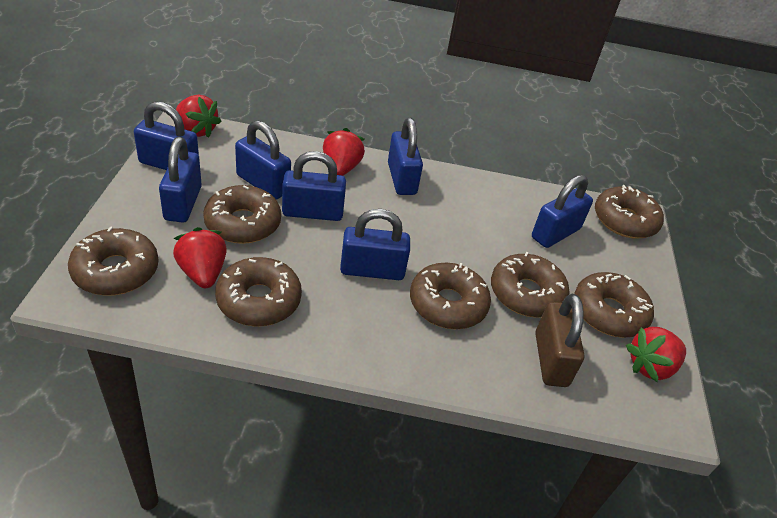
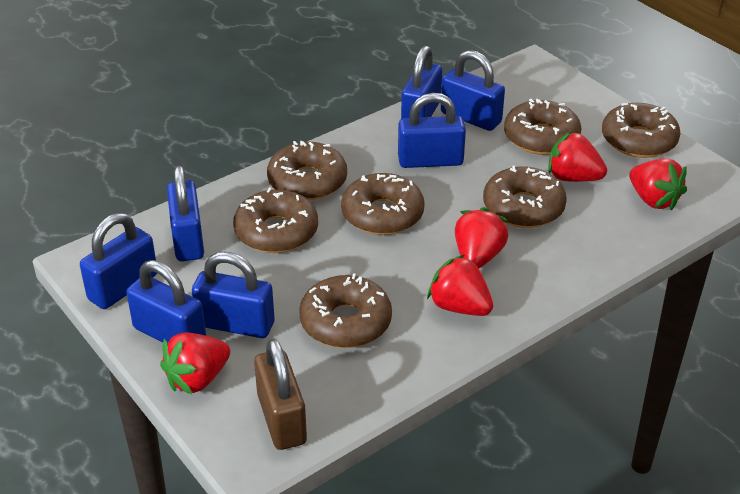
red strawberry: [173,227,227,288] [176,95,221,138] [323,128,365,176] [626,327,686,382] = 4 -> [160,332,230,394] [427,255,493,316] [455,207,508,269] [548,131,607,182] [629,158,687,211] = 5

